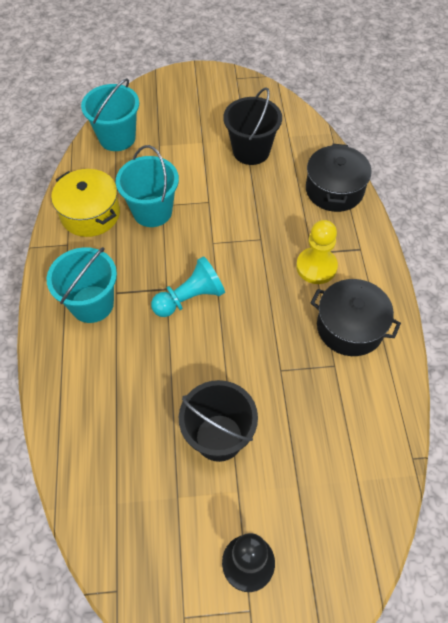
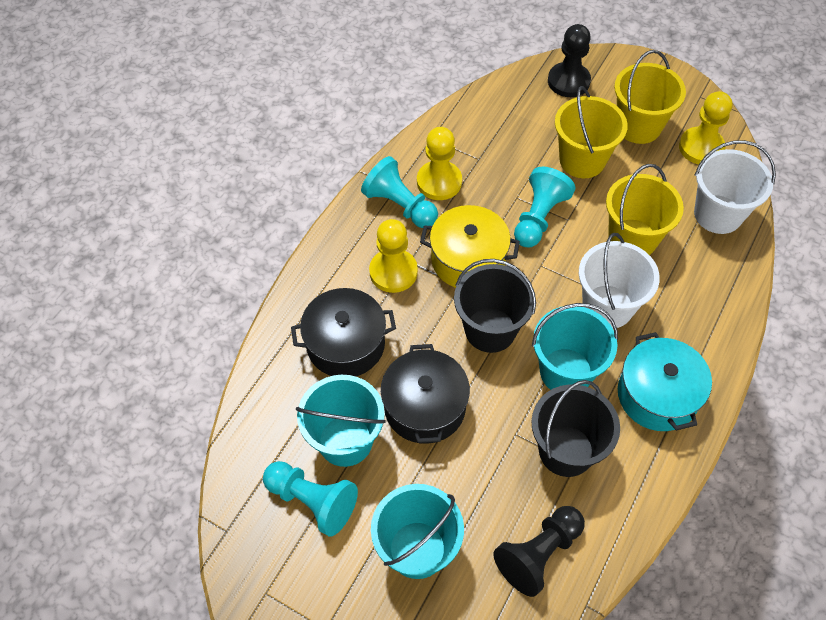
black pawn: [222,533,275,592] = 1 -> [493,506,585,597] [548,24,591,97] = 2
turquoise pawn: [151,256,225,317] = 1 -> [263,461,358,537] [361,156,438,228] [514,167,575,247] = 3
turquoise pot: none = 0 -> [618,332,712,431] = 1
white bucket: none = 0 -> [579,233,660,328] [694,140,776,234] = 2
yellow bucket: none = 0 -> [555,86,628,178] [606,164,684,255] [614,50,686,144] = 3
yellow pawn: [296,220,338,284] = 1 -> [369,219,418,293] [417,127,462,200] [679,91,732,165] = 3

